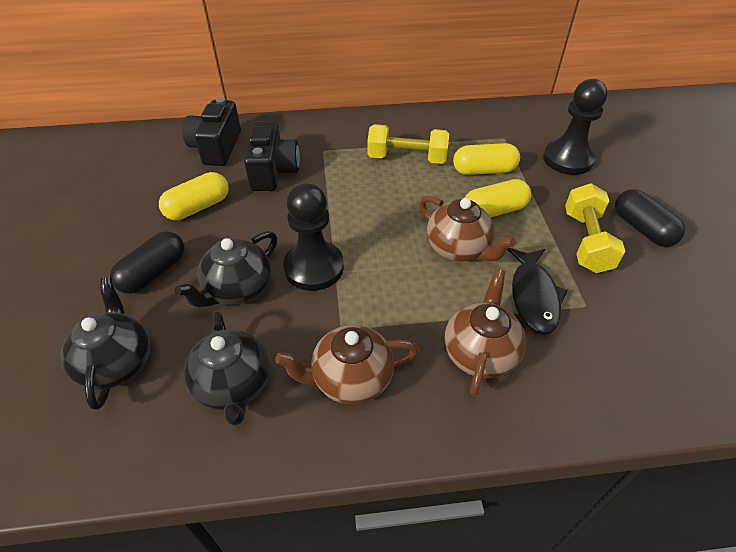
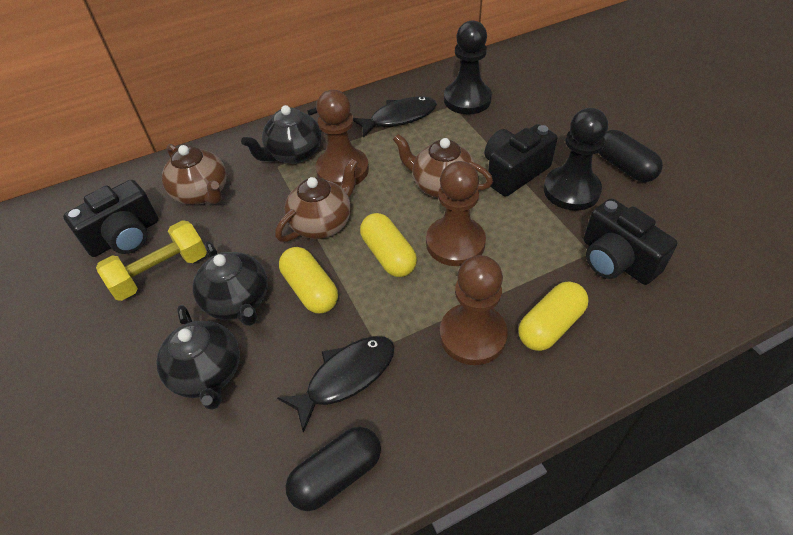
black camera: [182,97,241,166] [244,121,300,191] = 2 -> [63,180,158,257] [485,124,558,197] [584,198,677,285] = 3
black fish: [507,248,568,335] = 1 -> [277,336,395,433] [353,96,437,138] = 2
brown pawn: none = 0 -> [315,90,369,186] [426,161,486,266] [440,255,508,365] = 3
yellow dumbbell: [367,124,449,164] [565,183,625,273] = 2 -> [96,220,207,301] = 1

